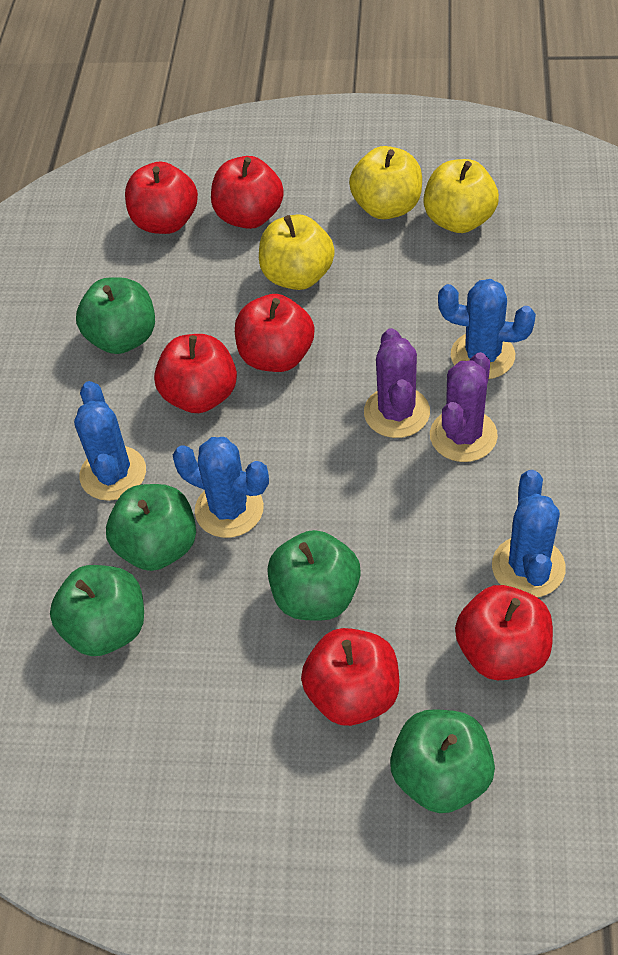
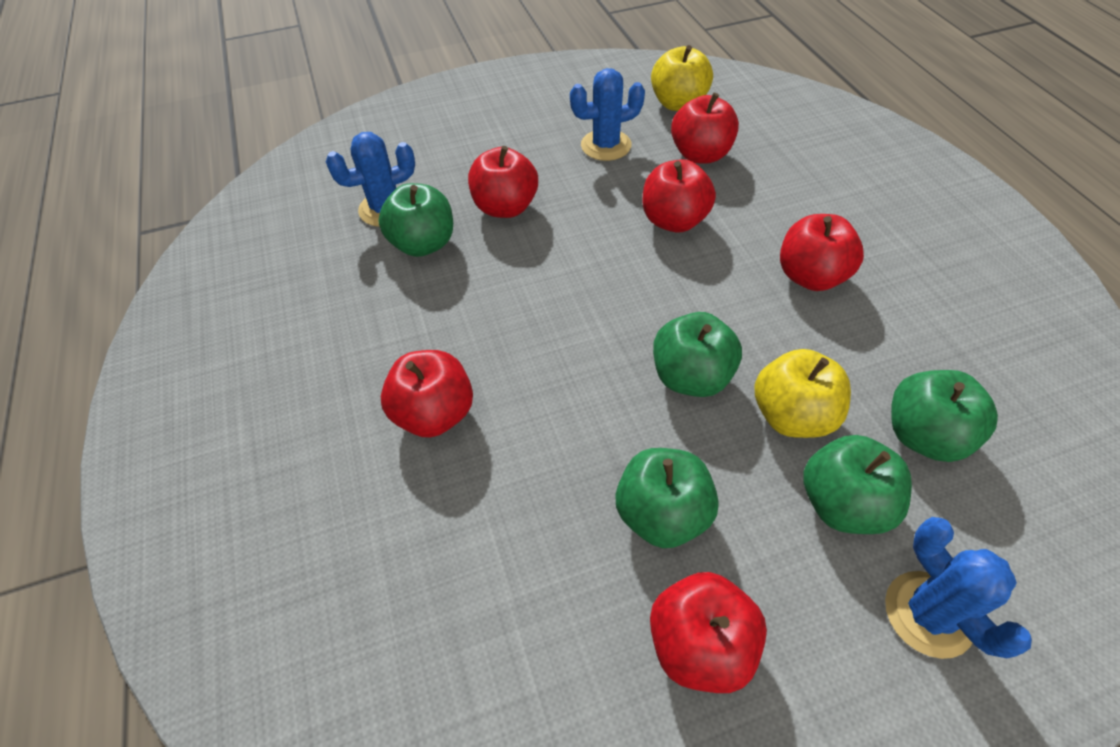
blue cactus: [74,381,146,501] [173,437,269,538] [438,279,536,379] [492,470,566,597] = 4 -> [326,132,415,227] [570,68,645,161] [885,517,1032,659] = 3
purple cactus: [364,328,430,438] [430,352,498,462] = 2 -> none = 0
yellow apple: [259,214,335,290] [349,146,422,219] [423,159,499,233] = 3 -> [651,45,713,111] [754,349,851,438] = 2

